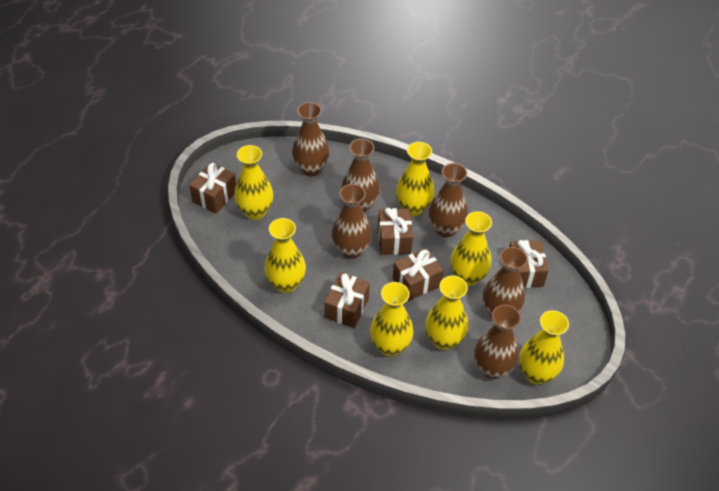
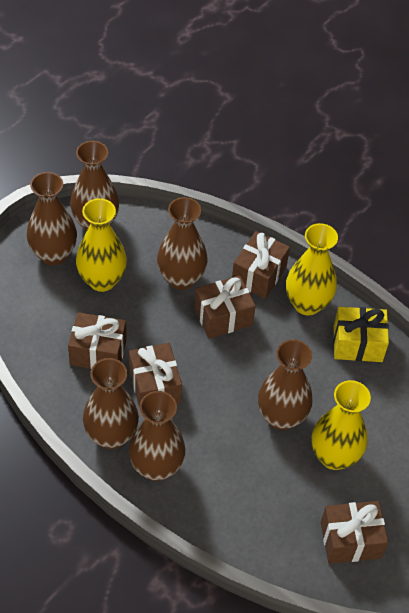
yellow gift: none = 0 -> [333,307,389,362] = 1
yellow vase: [234,145,273,220] [264,218,306,293] [370,282,414,357] [396,142,435,216] [425,276,468,350] [450,211,492,286] [519,310,569,385] = 7 -> [76,198,127,292] [286,223,338,316] [312,380,371,470] = 3

